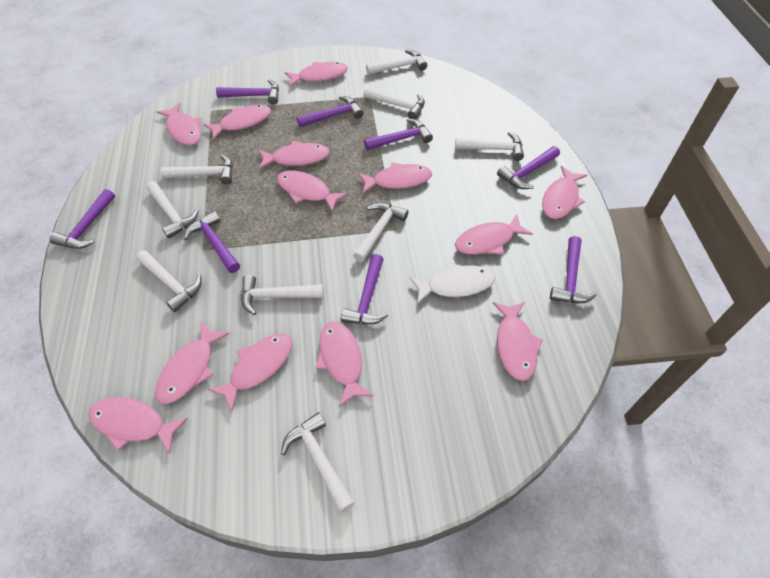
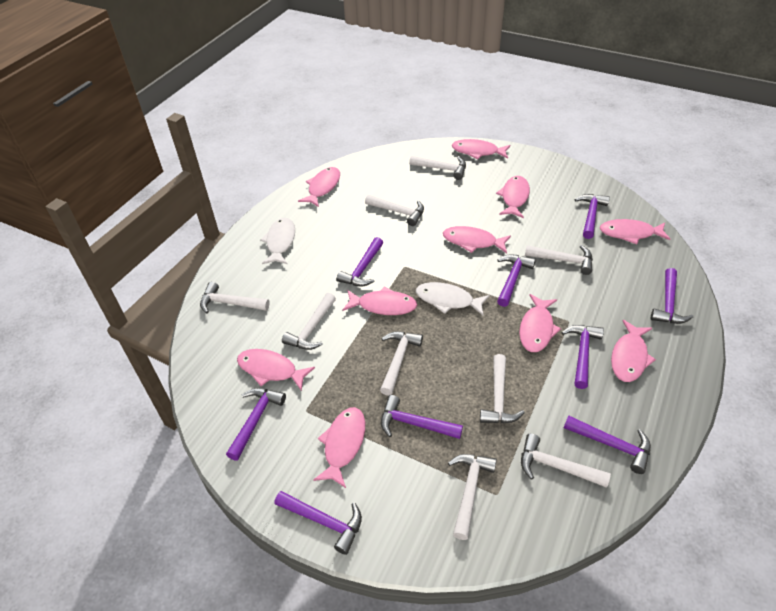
pink fish: [88,397,188,454] [155,322,230,404] [157,103,201,145] [203,105,271,140] [208,333,292,412] [258,141,330,170] [277,170,348,212] [285,62,348,87] [315,321,374,407] [358,162,432,193] [455,214,533,255] [492,302,543,381] [542,166,587,219] = 13 -> [237,349,315,391] [298,167,340,207] [313,407,365,488] [343,287,417,315] [443,226,511,253] [452,139,510,159] [496,176,530,218] [519,294,561,352] [600,219,671,244] [611,320,656,382] = 10
purple hammer: [49,189,115,249] [184,211,240,273] [216,79,279,105] [297,96,364,127] [341,254,388,325] [364,119,433,150] [497,146,560,189] [550,236,597,303] = 8 -> [226,388,286,461] [275,491,362,555] [337,237,383,286] [381,395,463,439] [497,254,536,307] [561,325,604,389] [564,416,651,474] [574,194,610,239] [651,268,693,324] = 9
white fish: [410,262,495,304] = 1 -> [260,217,295,264] [416,282,490,316] = 2

